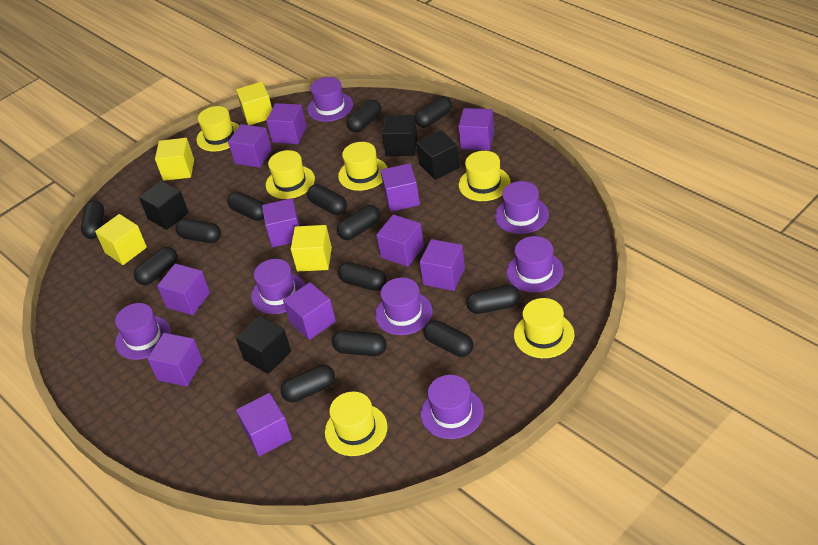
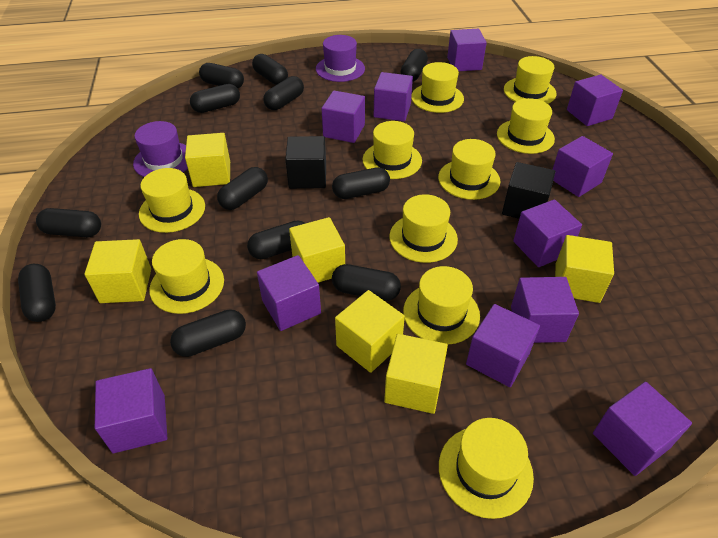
black capsule: [81,201,104,239] [134,247,178,285] [176,219,221,243] [227,192,265,221] [281,365,335,402] [307,184,347,215] [332,330,387,356] [337,205,380,240] [338,262,387,291] [347,100,381,133] [415,96,452,128] [424,321,473,357] [466,285,520,314] = 13 -> [18,264,56,322] [36,208,101,237] [170,309,246,357] [190,84,240,113] [199,63,244,88] [217,167,268,210] [247,220,305,259] [252,54,288,85] [263,76,304,110] [332,167,390,199] [332,264,401,301] [401,49,428,82] = 12
black cube: [139,180,189,230] [236,315,291,374] [382,115,418,156] [416,130,460,180] = 4 -> [285,136,326,189] [502,162,555,219] = 2
purple hat: [115,303,171,360] [251,259,305,314] [307,77,353,122] [375,277,433,335] [421,375,484,439] [495,181,549,234] [506,236,564,293] = 7 -> [133,121,188,177] [316,35,365,82] = 2
yellow cube: [95,214,147,265] [155,138,194,181] [236,81,272,125] [291,225,332,271] = 4 -> [84,239,151,303] [185,133,230,187] [289,217,345,283] [335,290,405,373] [384,334,448,414] [555,235,614,303] = 6
yellow hat: [196,106,240,152] [266,150,315,199] [325,392,388,456] [338,142,387,191] [459,151,511,201] [514,298,575,358] = 6 -> [139,168,205,233] [149,239,224,314] [363,121,422,179] [389,194,458,263] [403,266,480,345] [411,62,464,113] [438,139,500,200] [439,418,534,519] [497,98,555,154] [504,56,557,104] = 10

